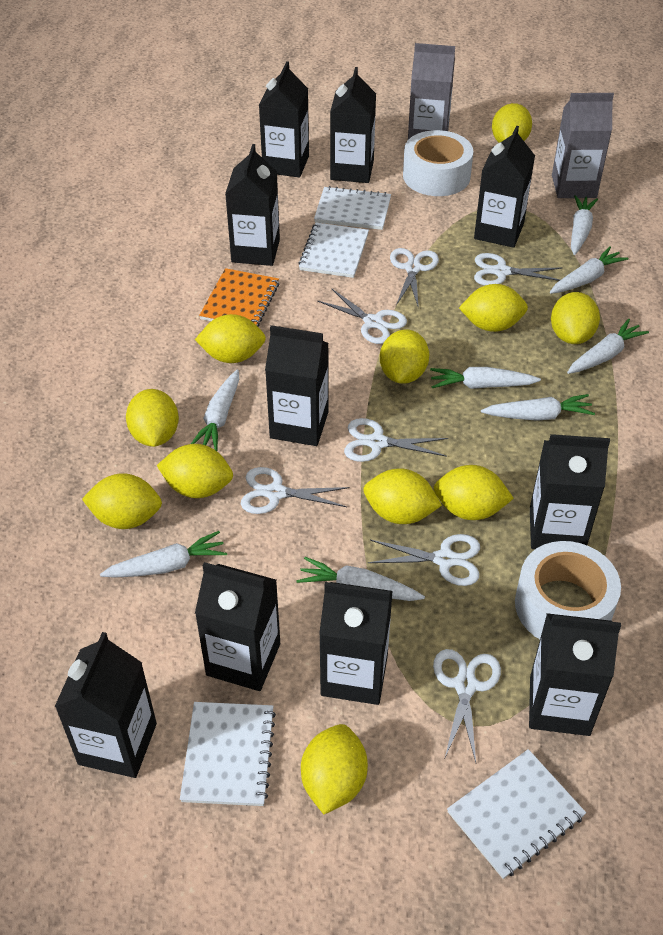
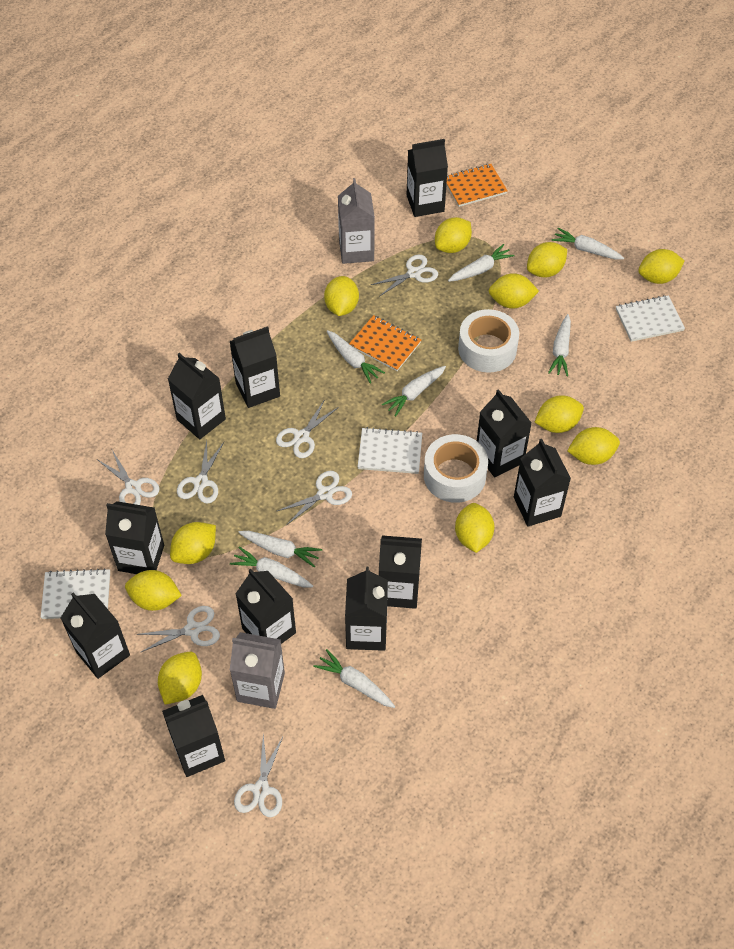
black carton: [55,632,157,778] [195,562,280,691] [225,144,280,266] [259,61,309,177] [265,325,329,446] [319,582,393,705] [330,67,376,183] [474,126,535,248] [529,613,621,736] [530,434,610,549] = 10 -> [61,592,130,679] [105,501,164,574] [162,695,225,777] [168,353,226,439] [230,326,280,408] [236,569,296,644] [345,567,388,651] [379,535,422,609] [407,139,448,217] [477,389,532,477] [514,439,571,526] = 11
orange notebook: [199,268,279,327] = 1 -> [349,315,421,371] [446,164,507,207] = 2
white notebook: [180,702,276,806] [298,223,369,278] [314,186,391,230] [447,749,586,879] = 4 -> [41,568,110,619] [358,427,422,474] [616,295,685,342] = 3

